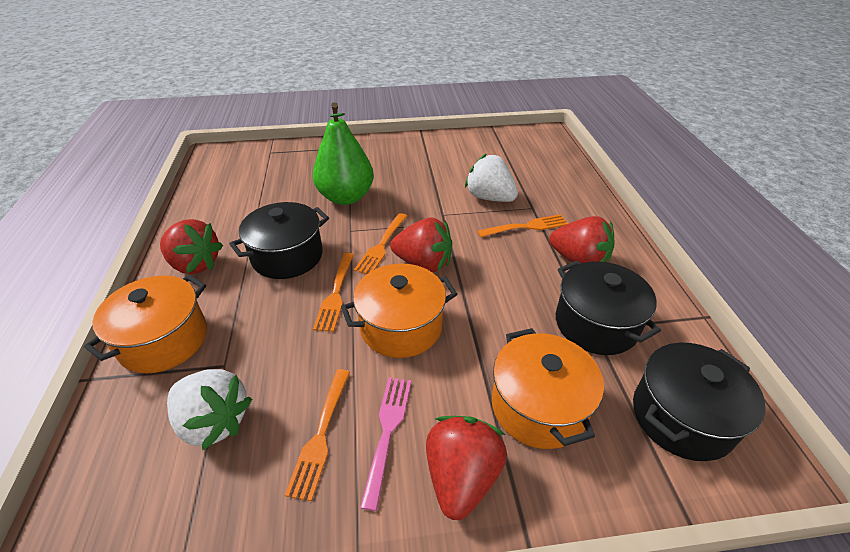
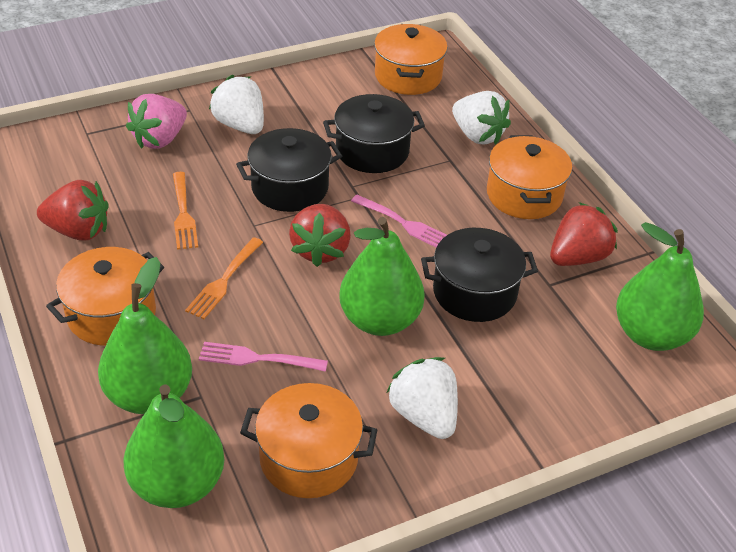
green pear: [312,102,374,205] = 1 -> [98,257,192,414] [123,385,224,508] [339,217,425,336] [616,222,704,351] = 4
orange fork: [285,369,350,501] [313,253,354,332] [354,213,407,274] [477,214,568,237] = 4 -> [173,172,198,250] [185,237,263,319] = 2
orange pot: [84,275,207,373] [341,264,457,358] [492,328,604,449] = 3 -> [46,247,164,346] [240,383,377,498] [374,24,448,95] [487,135,572,219] = 4
pink fork: [360,377,411,511] = 1 -> [199,342,328,372] [351,195,447,248] = 2
pink strawberry: none = 0 -> [126,94,187,149] = 1
red strawberry: [160,219,223,274] [390,217,452,272] [426,416,507,520] [549,216,614,263] = 4 -> [37,180,109,241] [289,204,351,267] [550,202,618,266] = 3
white strawberry: [167,369,252,450] [465,153,518,202] = 2 -> [209,75,264,134] [386,357,458,439] [452,91,511,144] = 3

